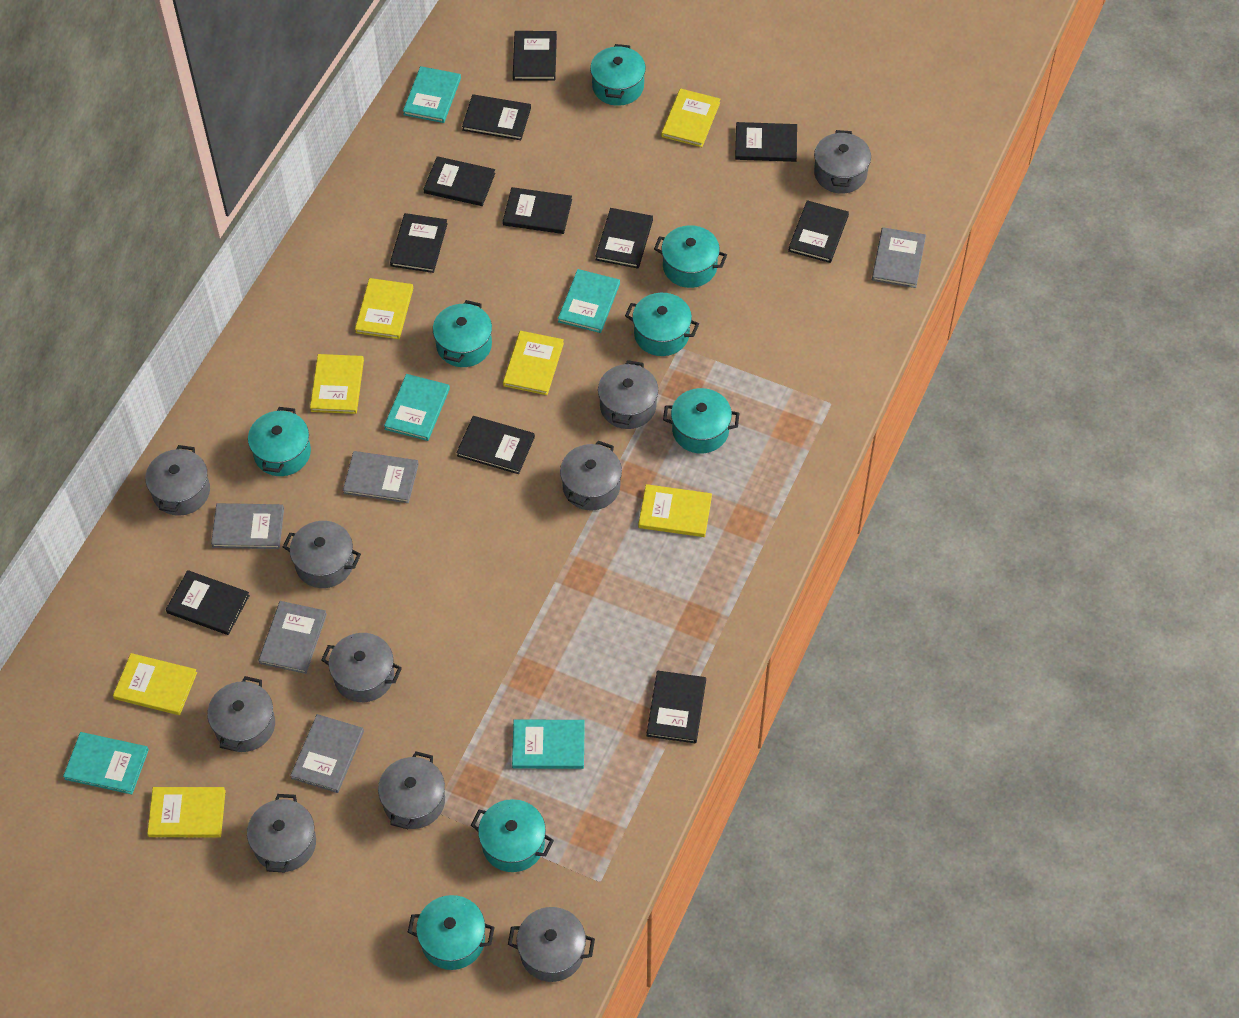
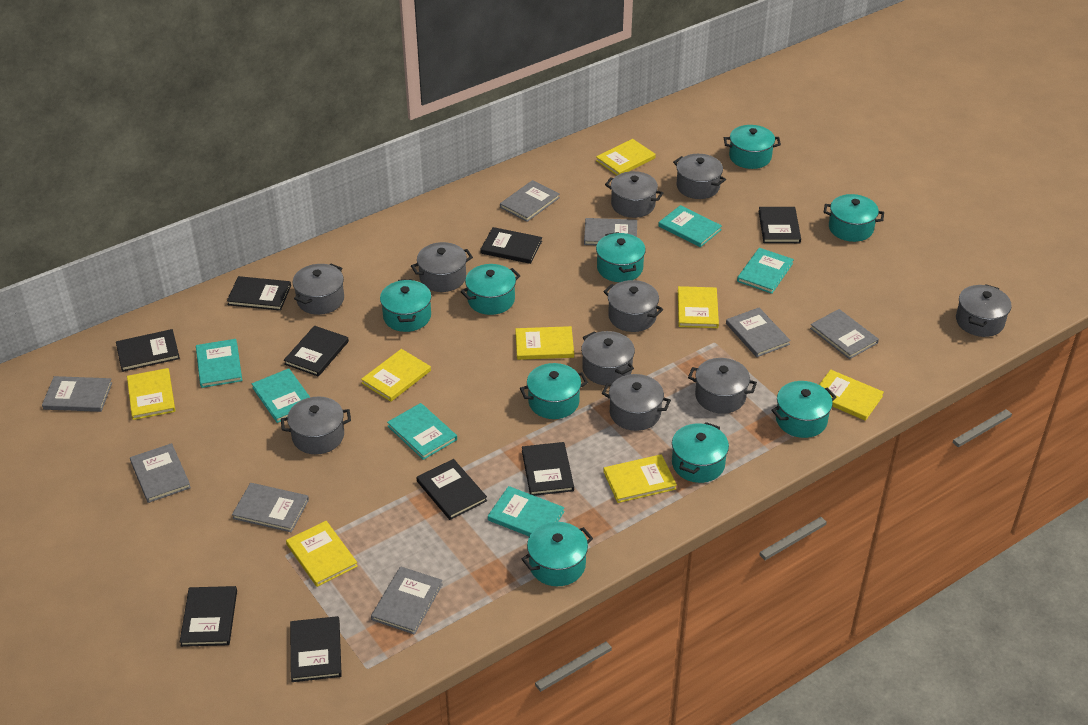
black book: [166,570,250,635] [390,213,448,273] [424,156,496,206] [457,416,535,474] [462,94,531,140] [503,187,572,234] [513,31,557,81] [595,208,653,269] [647,670,706,743] [735,122,797,162] [788,200,849,263] = 11 -> [116,329,180,372] [180,586,237,647] [227,276,291,311] [284,326,349,377] [290,616,342,682] [417,459,487,520] [481,227,542,264] [522,442,574,496] [758,207,801,243] = 9
grey book: [211,503,284,549] [259,601,327,674] [290,714,364,793] [343,451,419,503] [872,227,926,288] = 5 -> [42,376,112,412] [130,443,191,503] [232,483,309,532] [371,566,443,635] [500,180,560,222] [584,218,637,246] [726,308,791,357] [810,309,879,359] = 8
turquoise book: [63,732,149,794] [384,374,450,441] [403,66,461,123] [512,720,585,769] [558,269,620,333] = 5 -> [196,339,242,388] [252,368,310,423] [387,403,457,460] [488,486,565,537] [658,205,722,247] [737,248,794,294] = 6
turquoise pot: [248,407,311,476] [407,895,495,970] [433,300,492,367] [471,799,554,872] [590,44,646,106] [625,293,699,356] [654,225,727,288] [663,388,739,454] = 8 -> [380,279,431,332] [461,264,520,315] [520,363,588,419] [521,522,593,586] [596,232,646,282] [672,422,729,483] [724,125,781,169] [771,381,836,438] [824,194,884,242] = 9
yellow book: [113,653,197,715] [147,787,226,837] [310,354,364,414] [355,278,413,339] [503,331,564,395] [638,484,712,537] [661,88,720,147] = 7 -> [127,368,175,420] [286,521,358,587] [361,349,431,402] [515,326,574,360] [596,139,656,175] [603,454,677,503] [678,286,719,328] [819,370,884,421] = 8

